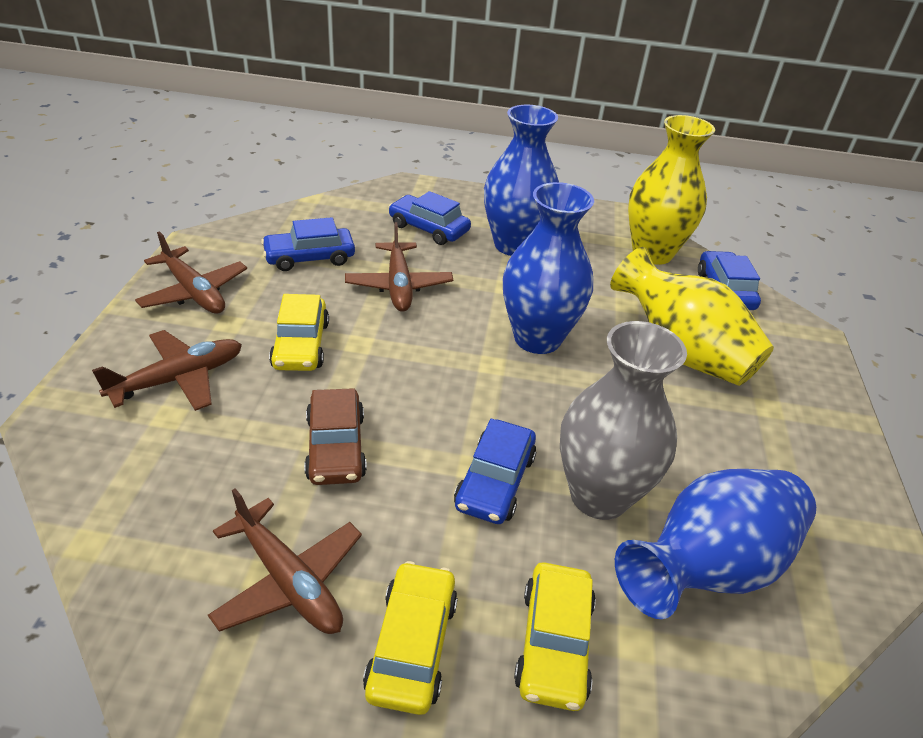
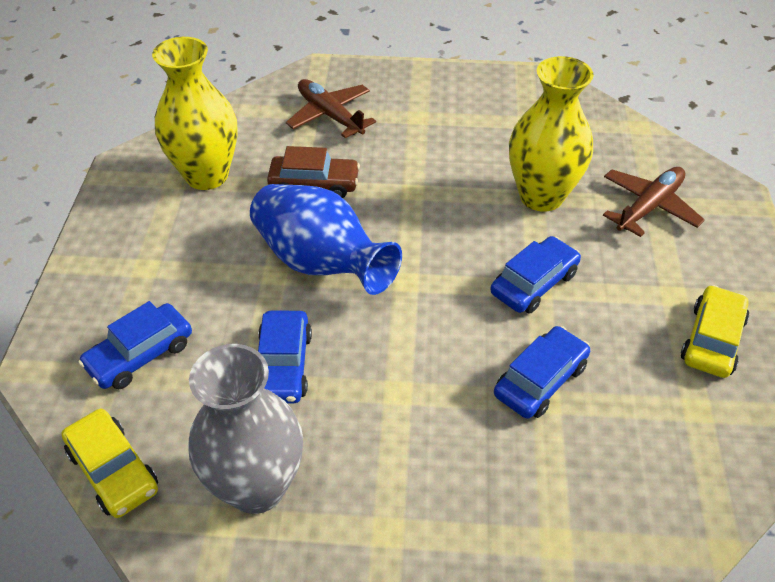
blue vase: [484,105,559,256] [503,182,594,354] [615,469,816,619] = 3 -> [250,184,402,295] = 1
brown plane: [92,330,242,411] [135,231,247,314] [208,489,362,634] [345,222,453,312] = 4 -> [286,79,376,138] [603,167,705,237] = 2
yellow car: [269,294,329,371] [363,561,458,715] [514,562,596,711] = 3 -> [61,409,158,518] [681,285,749,378] = 2

